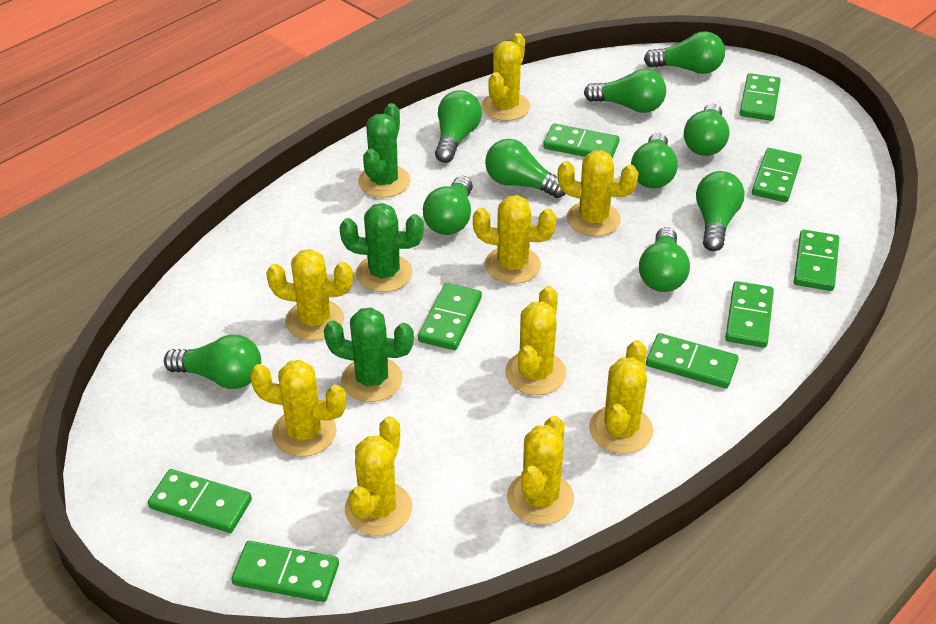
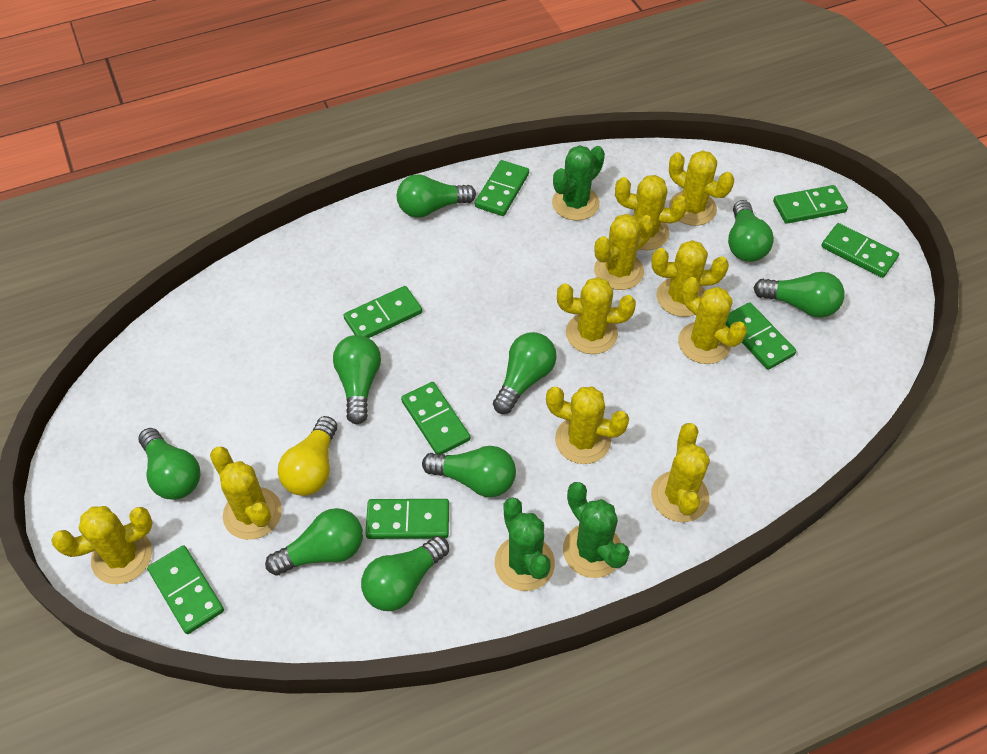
green domino: [148,469,252,533] [231,541,339,602] [418,283,482,350] [543,123,619,158] [646,333,738,389] [725,281,774,348] [740,73,781,121] [752,148,802,202] [794,229,839,291] = 9 -> [147,545,224,634] [343,286,422,338] [365,499,449,539] [401,382,470,455] [475,160,529,216] [725,302,796,370] [773,185,848,224] [821,223,899,278] = 8
green light bulb: [164,334,261,389] [423,176,473,235] [435,90,482,163] [485,139,566,198] [584,69,666,113] [631,133,678,188] [639,227,690,292] [644,31,725,74] [684,103,730,156] [696,171,745,251] = 10 -> [138,428,200,500] [265,508,363,576] [333,335,381,424] [361,536,449,611] [397,174,476,217] [422,446,516,497] [493,332,557,414] [728,200,774,262] [753,272,845,318] = 9
yellow cactus: [250,360,346,457] [266,249,353,341] [345,416,412,536] [473,195,557,284] [482,33,530,121] [505,286,567,395] [507,416,574,525] [558,150,638,236] [589,340,653,454] = 9 -> [51,506,153,584] [210,447,282,540] [546,386,629,464] [557,277,636,354] [594,214,654,290] [615,175,688,250] [651,423,710,522] [652,240,729,317] [669,150,734,226] [678,277,747,364] = 10
yellow light bulb: none = 0 -> [278,416,337,496] = 1

